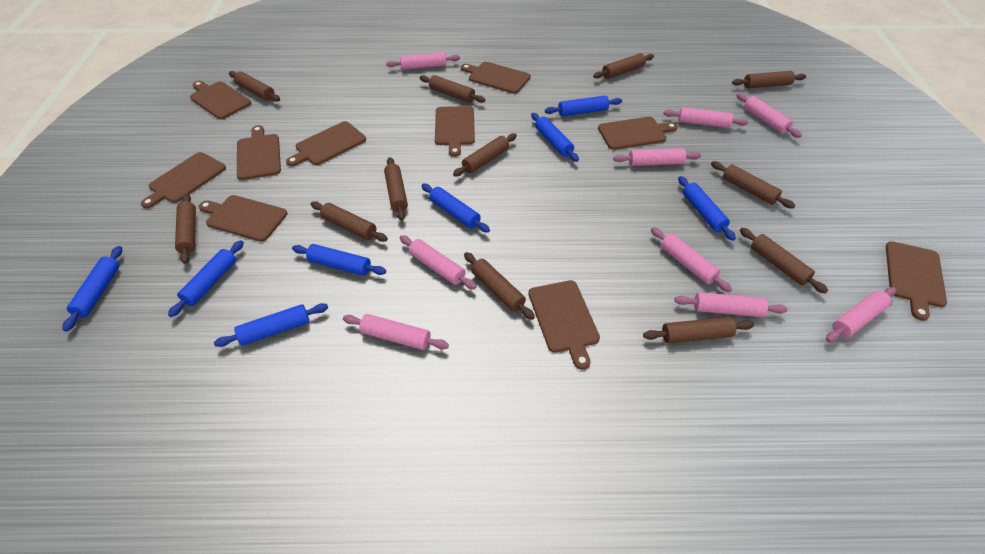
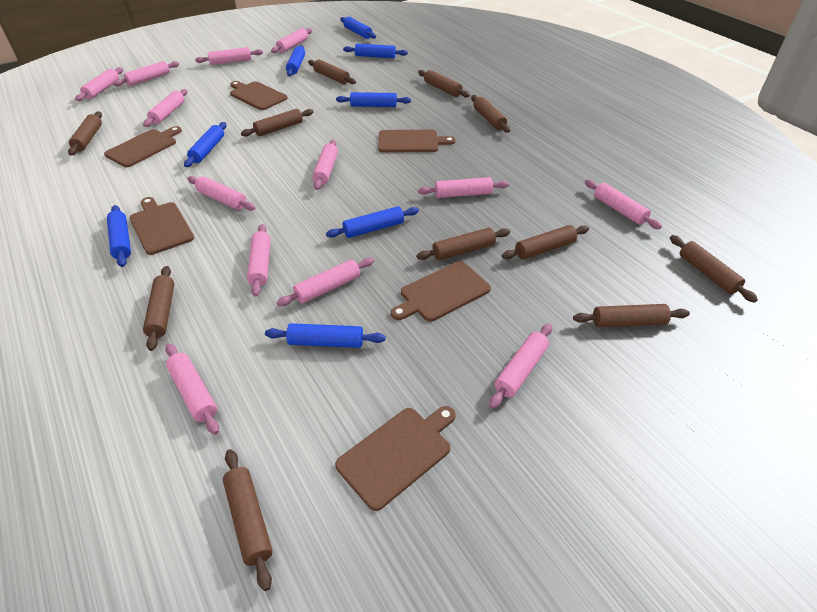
brown cutting board: [141,152,226,209] [190,81,251,119] [199,195,287,242] [237,125,281,180] [286,121,366,166] [435,106,475,157] [461,62,530,94] [528,280,600,370] [598,117,678,150] [886,241,947,321] = 10 -> [104,126,182,167] [130,197,194,255] [230,81,288,110] [335,406,456,511] [378,130,456,153] [391,261,491,322] = 6
brown rolling pin: [175,194,196,264] [229,71,280,102] [310,201,388,242] [384,157,408,220] [419,75,486,103] [453,133,517,176] [464,252,535,320] [593,53,654,79] [643,317,754,343] [711,161,795,209] [732,71,806,89] [740,228,828,294] = 12 -> [68,111,102,155] [143,266,174,351] [223,449,273,591] [241,109,313,136] [308,59,356,84] [416,228,510,260] [418,70,470,98] [471,95,510,133] [502,225,589,259] [573,304,690,327] [670,235,758,303] = 11
pink rolling pin: [343,314,449,350] [386,52,460,70] [400,235,477,289] [613,148,701,166] [651,227,732,292] [663,107,748,128] [674,292,788,317] [737,93,802,138] [826,287,896,342] = 9 -> [75,67,123,101] [113,61,179,86] [143,89,187,127] [165,344,219,435] [187,176,255,211] [195,47,263,65] [247,224,271,297] [271,28,312,53] [277,258,374,306] [312,140,338,190] [418,177,509,198] [489,323,552,409] [585,180,662,229] = 13

